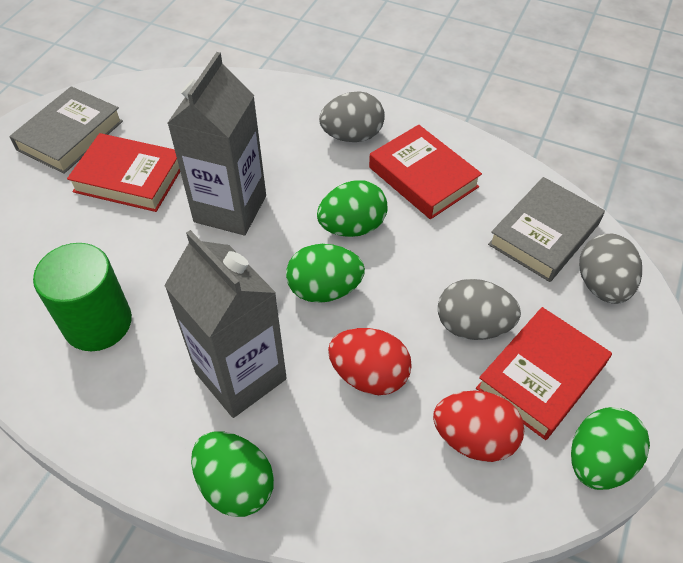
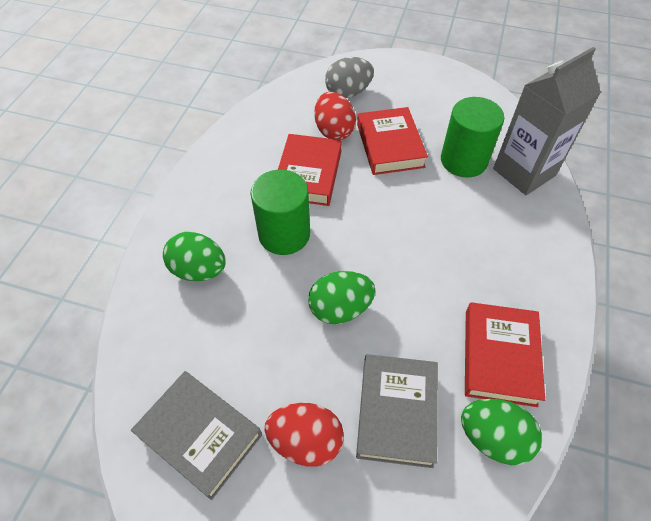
green cylinder: [33,243,132,351] = 1 -> [250,170,310,255] [441,97,504,178] = 2
green egg: [191,432,274,517] [286,244,365,303] [317,180,387,237] [571,407,650,490] = 4 -> [163,232,226,281] [308,271,376,324] [461,399,542,465] = 3
grey carton: [164,230,287,418] [167,52,266,235] = 2 -> [493,47,601,195] = 1
grey egg: [319,91,385,142] [438,279,521,340] [579,234,642,304] = 3 -> [325,57,374,98] = 1

